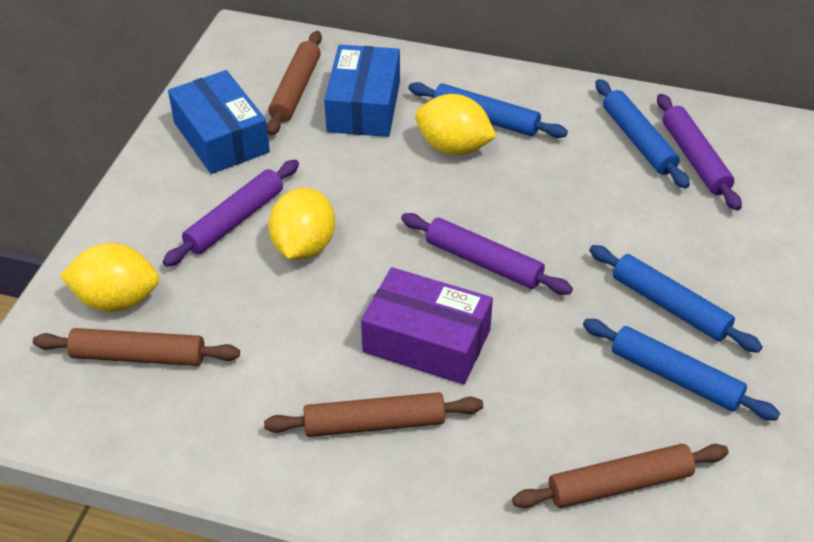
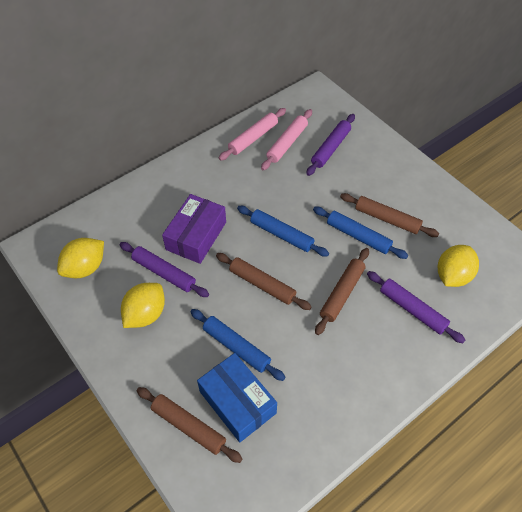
blue box: [168,70,270,174] [324,45,400,137] = 2 -> [197,353,277,442] = 1
blue rolling pin: [408,82,568,138] [583,319,780,420] [589,245,763,353] [595,79,690,189] = 4 -> [190,309,285,381] [237,206,329,257] [313,207,408,259] = 3
pink rolling pin: none = 0 -> [219,108,286,161] [261,109,312,170] = 2

